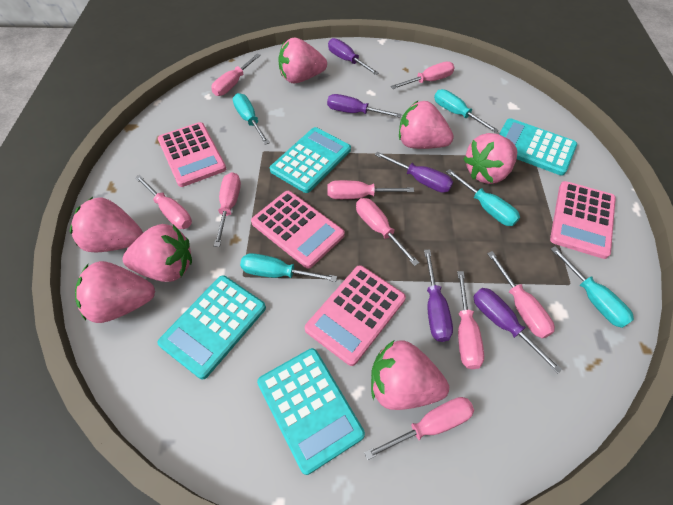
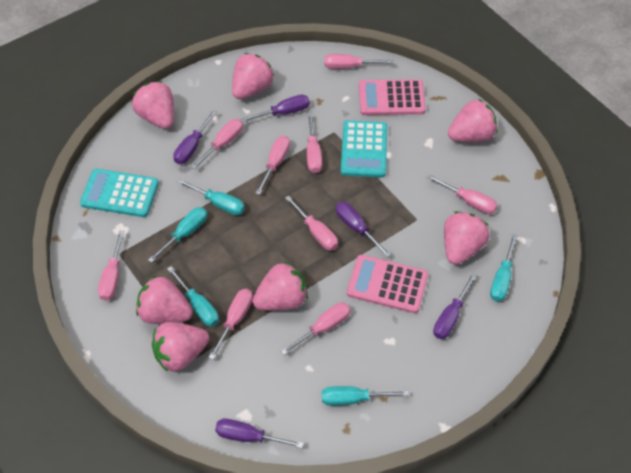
pink calculator: [158,122,226,187] [251,191,345,269] [305,265,406,366] [550,181,616,259] = 4 -> [347,255,428,313] [359,79,426,115] = 2
turquoise calculator: [157,275,266,379] [257,348,365,475] [270,127,351,193] [499,118,577,176] = 4 -> [80,169,159,217] [341,120,387,178] = 2

